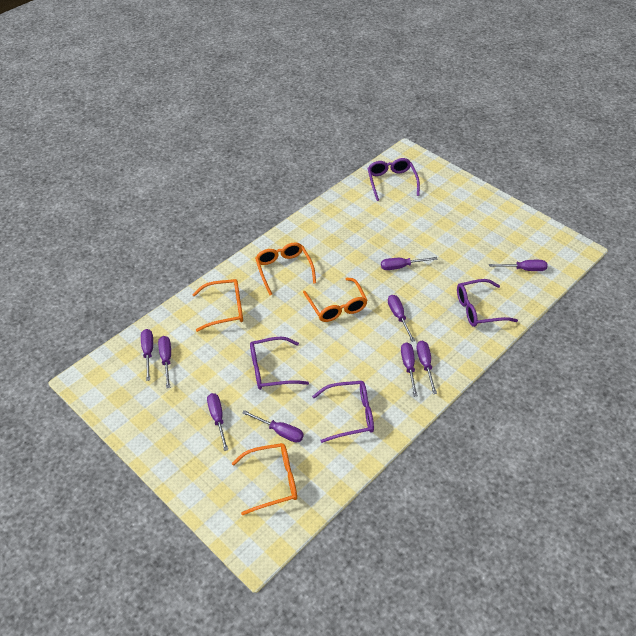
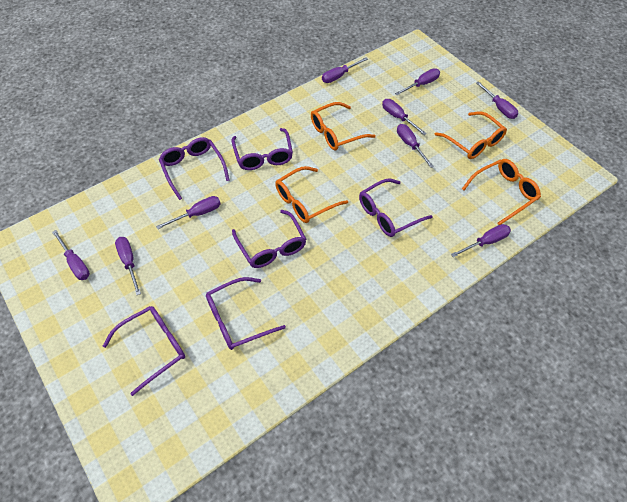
purple glasses: [250,337,309,390] [312,381,374,443] [367,158,420,201] [457,279,518,327] = 4 -> [103,306,185,396] [159,137,230,200] [206,277,286,350] [232,128,293,170] [232,210,306,268] [359,178,433,237] = 6

